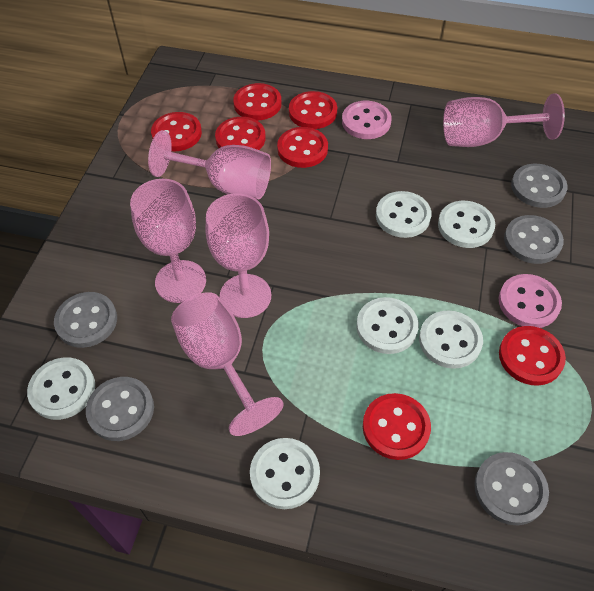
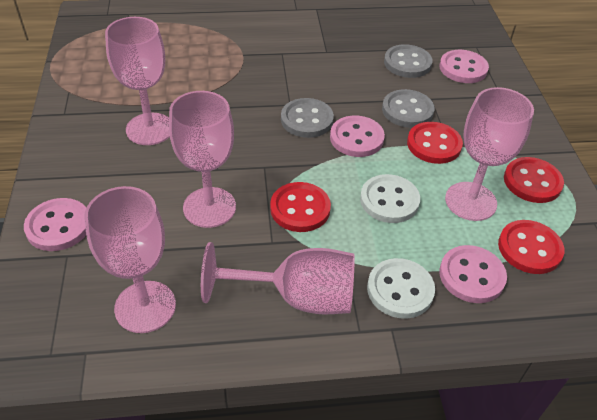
grey button: [54,292,117,348] [86,377,154,441] [474,452,549,525] [504,215,564,264] [511,164,568,208] = 5 -> [281,98,334,138] [382,89,435,128] [384,44,432,78] = 3
pink button: [342,101,392,139] [499,274,562,328] = 2 -> [24,198,86,251] [330,116,385,157] [439,245,507,303] [440,50,489,83] = 4
red button: [151,112,202,151] [215,117,266,150] [233,83,282,120] [277,127,328,168] [289,91,337,129] [363,393,431,460] [499,326,566,386] = 7 -> [270,182,331,232] [407,122,463,164] [498,220,564,274] [504,157,564,203] = 4
white button: [27,357,95,420] [250,438,320,509] [356,297,419,354] [376,191,431,238] [419,310,483,369] [438,201,495,248] = 6 -> [360,174,420,223] [367,258,435,319] = 2

